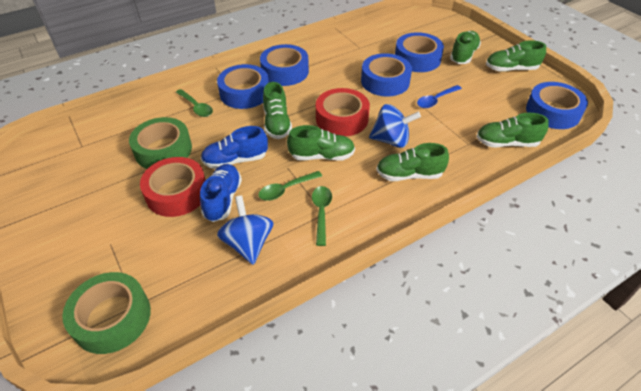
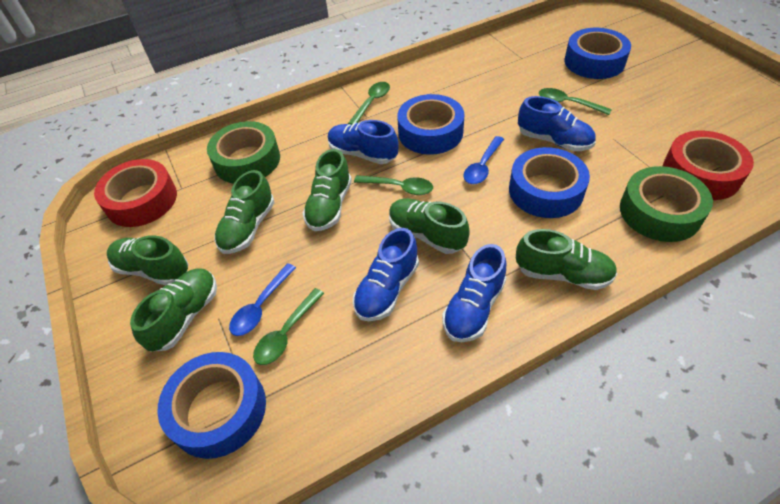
blue shoe: [200,164,242,222] [201,126,268,169] = 2 -> [328,120,399,164] [353,228,419,321] [442,244,506,342] [518,96,596,151] = 4
blue spinning top: [217,195,273,265] [369,104,421,148] = 2 -> none = 0
blue spoon: [417,85,462,108] = 1 -> [229,263,296,336] [463,136,504,184] = 2
blue tape: [217,64,269,109] [260,44,309,86] [361,53,412,96] [395,32,444,72] [526,82,588,129] = 5 -> [157,352,266,459] [397,94,464,155] [509,147,590,218] [564,28,631,79] = 4
green spoon: [176,89,213,117] [258,171,322,201] [312,186,332,246] = 3 -> [253,288,324,365] [348,82,390,125] [354,175,433,195] [539,88,612,115] = 4

